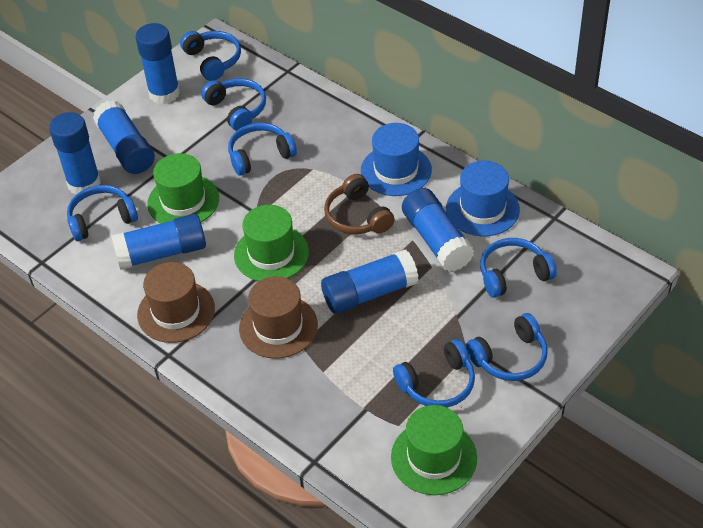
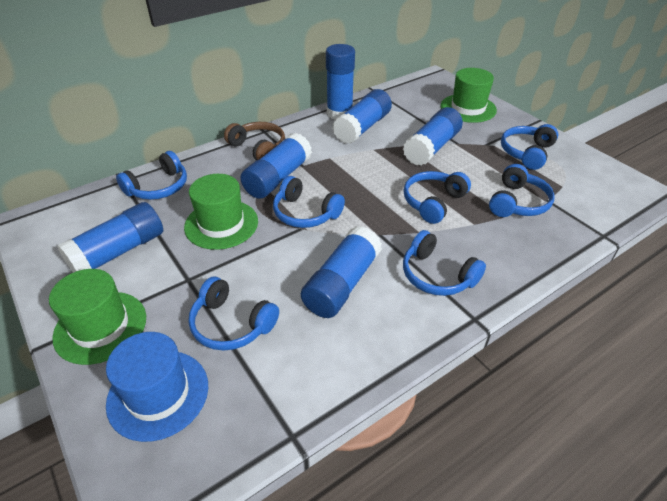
blue hat: [361,123,432,196] [446,161,520,236] = 2 -> [106,332,208,442] = 1
brown hat: [137,262,215,343] [239,276,318,359] = 2 -> none = 0

